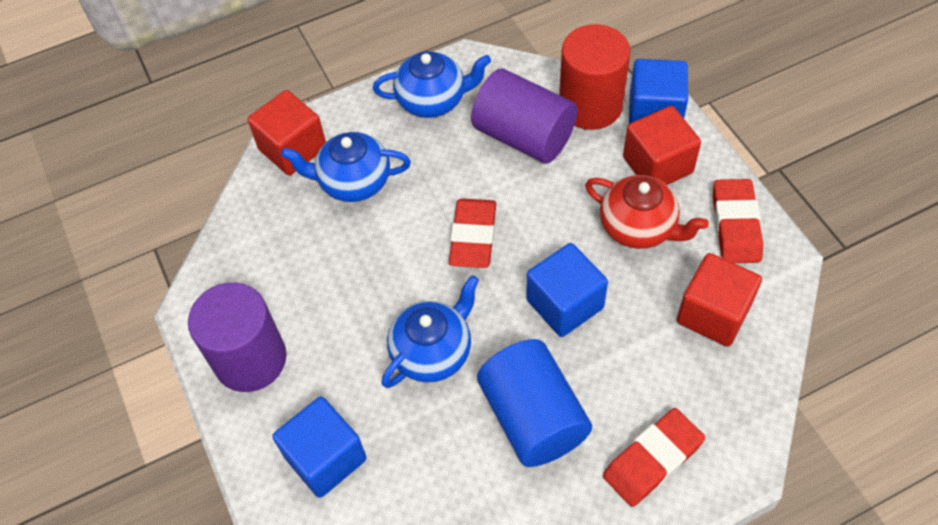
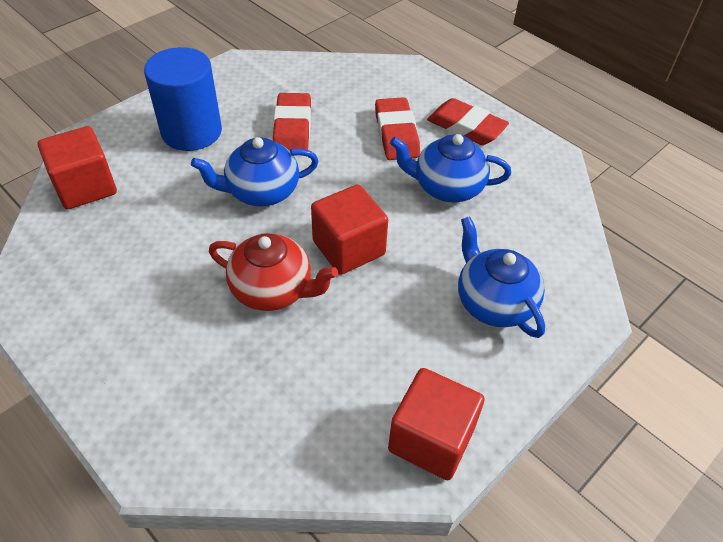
blue cube: [272,397,367,498] [526,243,608,337] [629,59,688,124] = 3 -> none = 0
purple cylinder: [188,282,286,392] [471,69,577,164] = 2 -> none = 0
red cylinder: [559,24,631,130] = 1 -> none = 0

